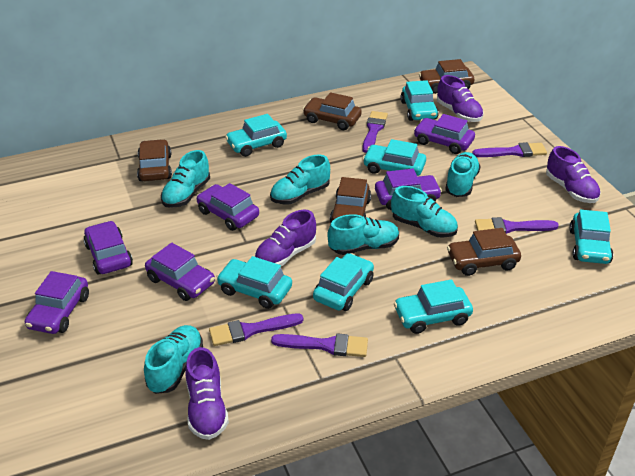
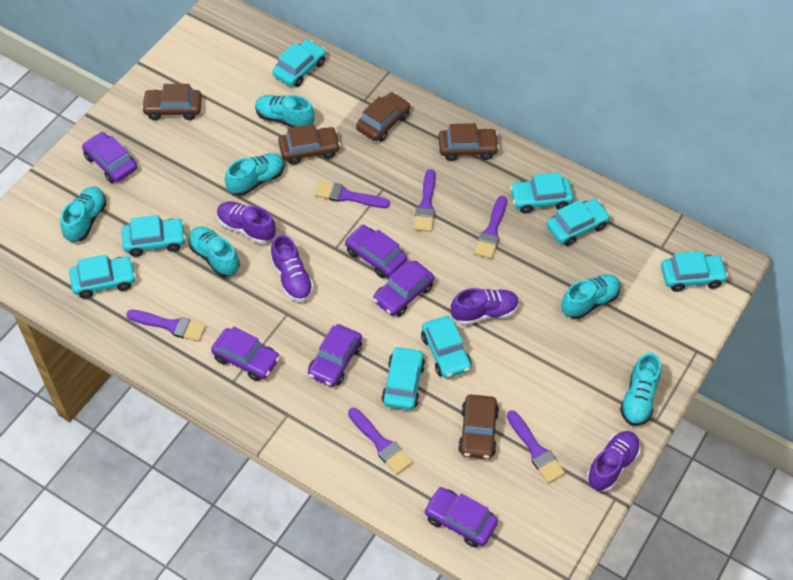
purple brush: [209,313,303,346] [271,333,368,357] [362,111,388,153] [472,142,547,157] [475,217,559,234] = 5 -> [126,310,206,342] [314,181,390,208] [348,408,412,475] [413,169,435,232] [474,196,507,259] [507,410,565,483] = 6
turquoise car: [217,256,292,309] [225,114,287,157] [313,253,374,311] [363,139,426,176] [394,280,473,334] [400,80,439,121] [569,210,613,264] = 7 -> [69,254,136,299] [122,215,186,257] [272,40,326,87] [382,346,425,410] [421,316,472,378] [510,172,574,214] [546,198,610,246] [661,251,728,292] = 8

